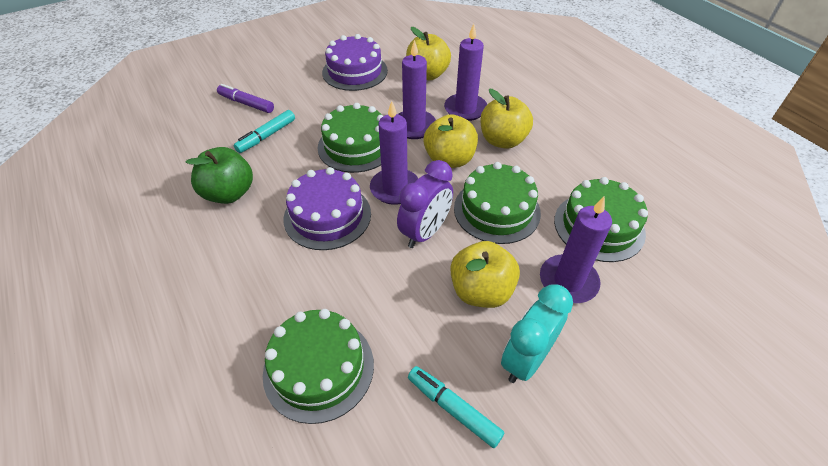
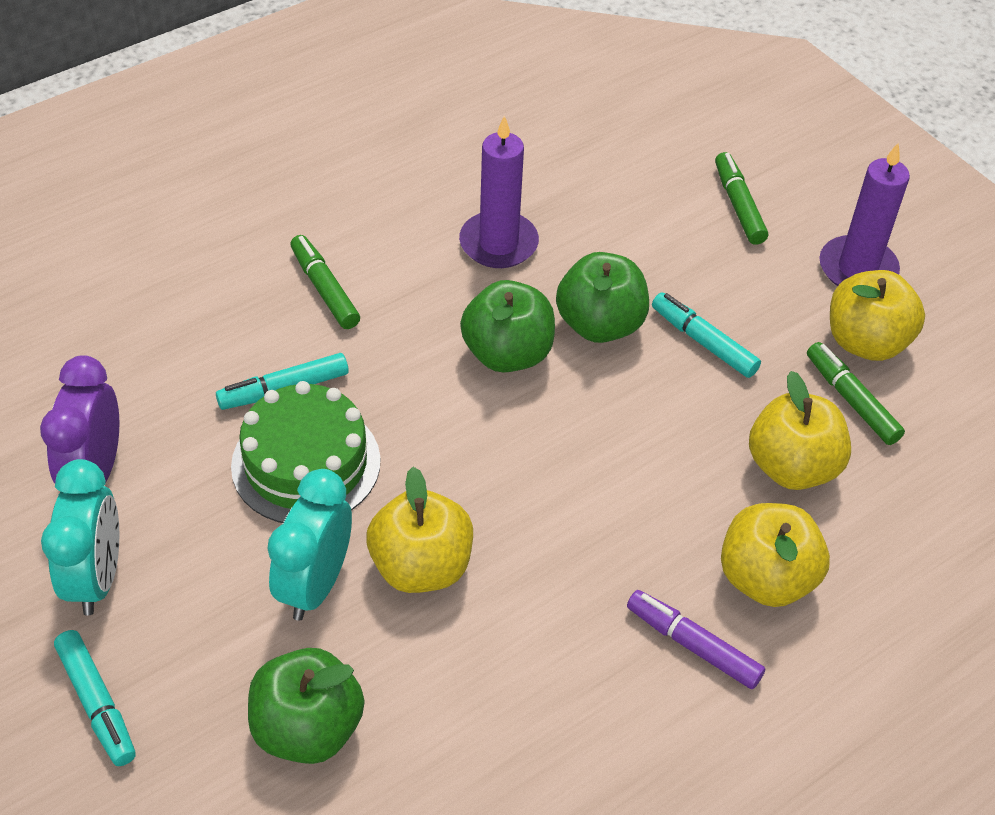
green apple: [186,147,253,204] = 1 -> [248,648,364,764] [460,280,555,373] [556,252,649,343] = 3
green cake: [263,309,374,424] [318,103,383,173] [454,162,541,244] [554,177,648,262] = 4 -> [231,381,381,523] = 1
green marker: none = 0 -> [290,235,360,329] [715,152,768,245] [807,342,905,445] = 3
purple cake: [283,167,371,250] [322,34,388,91] = 2 -> none = 0
purple candle: [370,101,419,205] [398,40,436,139] [444,24,487,121] [540,197,612,303] = 4 -> [459,115,539,268] [820,142,910,286] = 2
turquoise clock: [501,284,573,383] = 1 -> [41,459,119,616] [267,469,352,621] = 2
turquoise marker: [234,110,295,153] [408,366,504,448] = 2 -> [54,630,136,766] [216,353,349,410] [652,293,761,378] = 3

